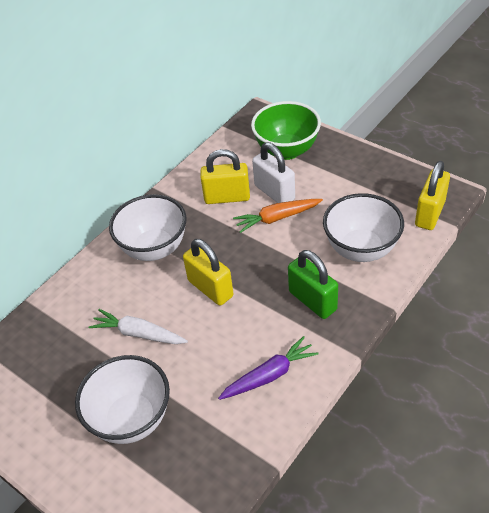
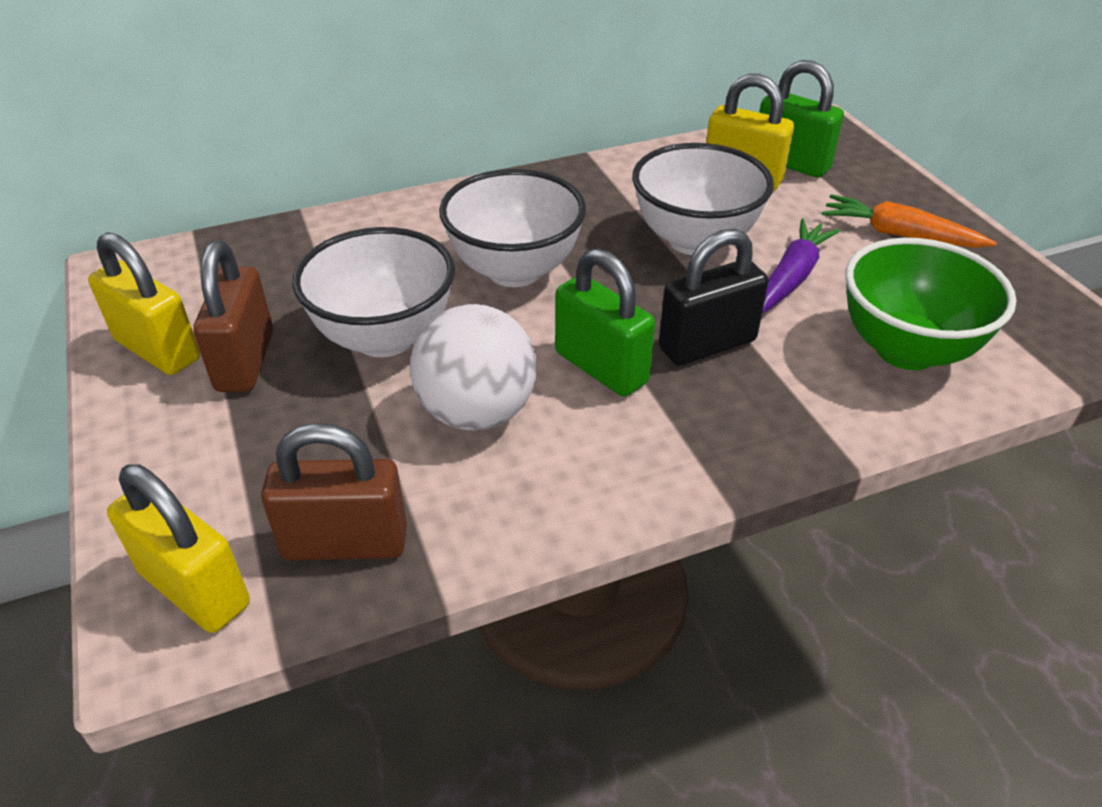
black padlock: none = 0 -> [659,229,769,366] = 1
brown padlock: none = 0 -> [193,241,273,392] [261,423,407,560] = 2
green padlock: [288,250,338,319] = 1 -> [555,248,655,397] [759,60,844,177] = 2
white ball: none = 0 -> [410,304,537,431] = 1
white carrot: [88,309,188,344] = 1 -> none = 0
white padlock: [252,142,295,203] = 1 -> none = 0

